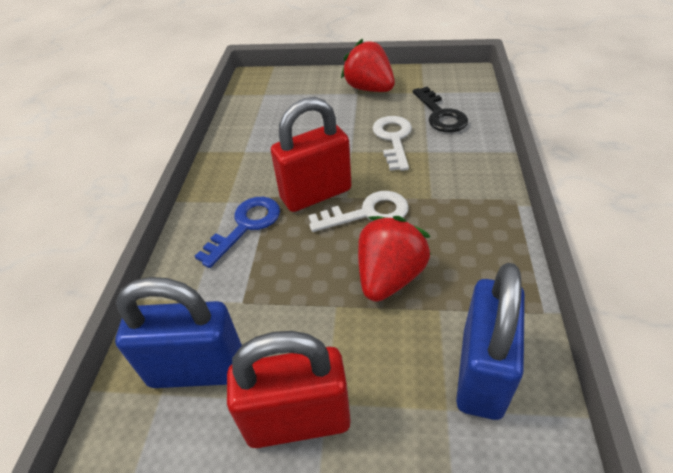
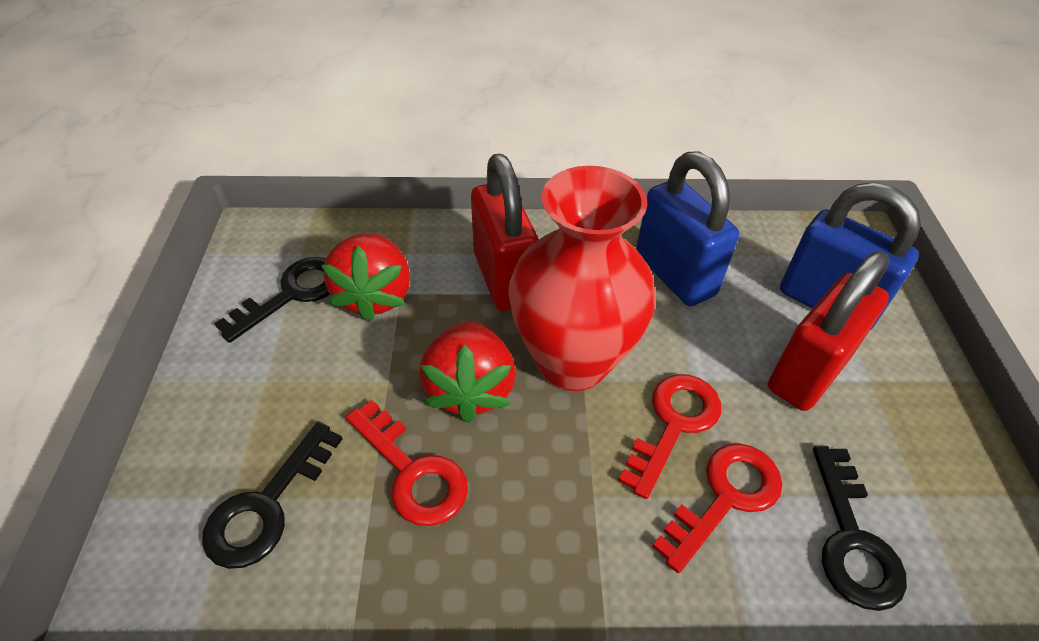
black key: [413,87,468,132] = 1 -> [202,422,342,569] [215,257,330,343] [813,446,907,611] = 3
blue key: [195,197,280,268] = 1 -> none = 0
red key: none = 0 -> [346,400,468,526] [618,374,721,499] [652,443,782,573] = 3
red vase: none = 0 -> [508,166,656,391] = 1
white key: [308,191,409,232] [373,116,412,171] = 2 -> none = 0

